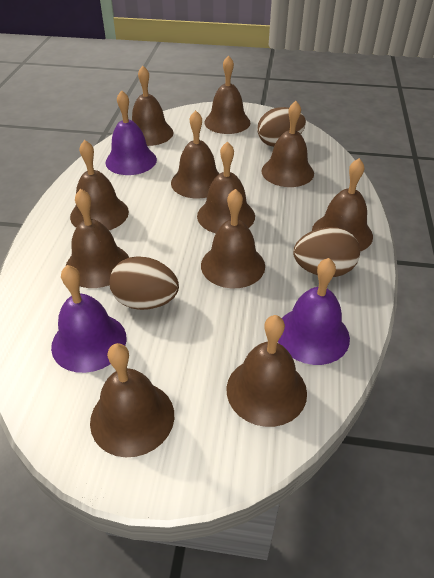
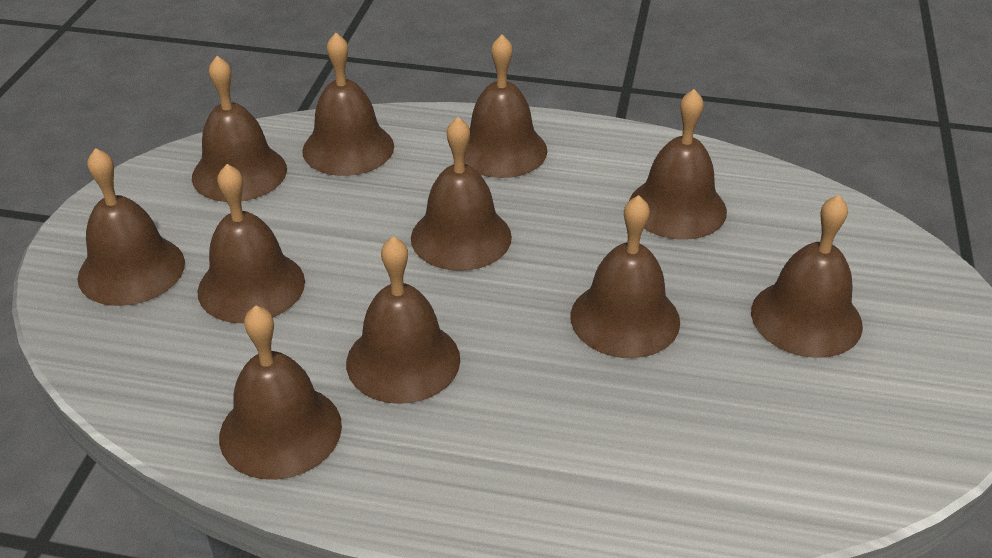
brown egg: [110,256,179,310] [257,107,306,147] [293,227,360,277] = 3 -> none = 0
purple bell: [51,265,127,373] [105,90,157,175] [278,258,350,365] = 3 -> none = 0

